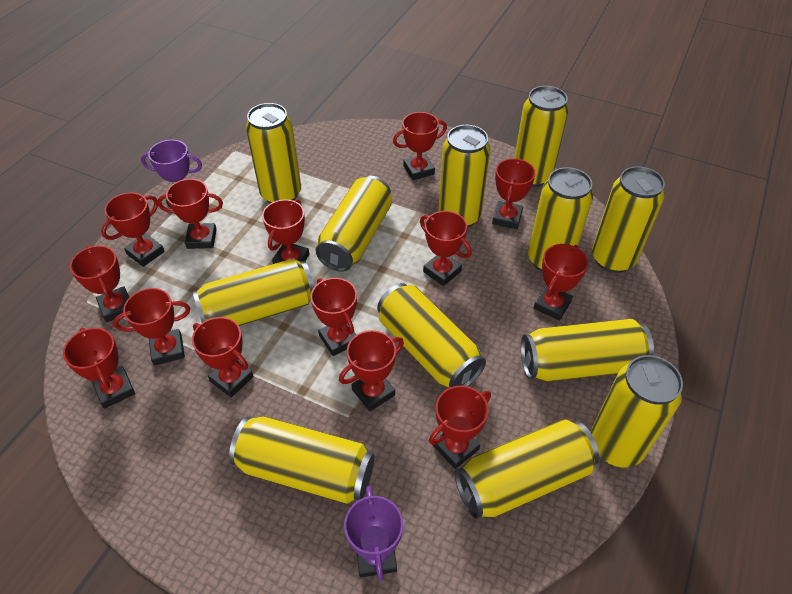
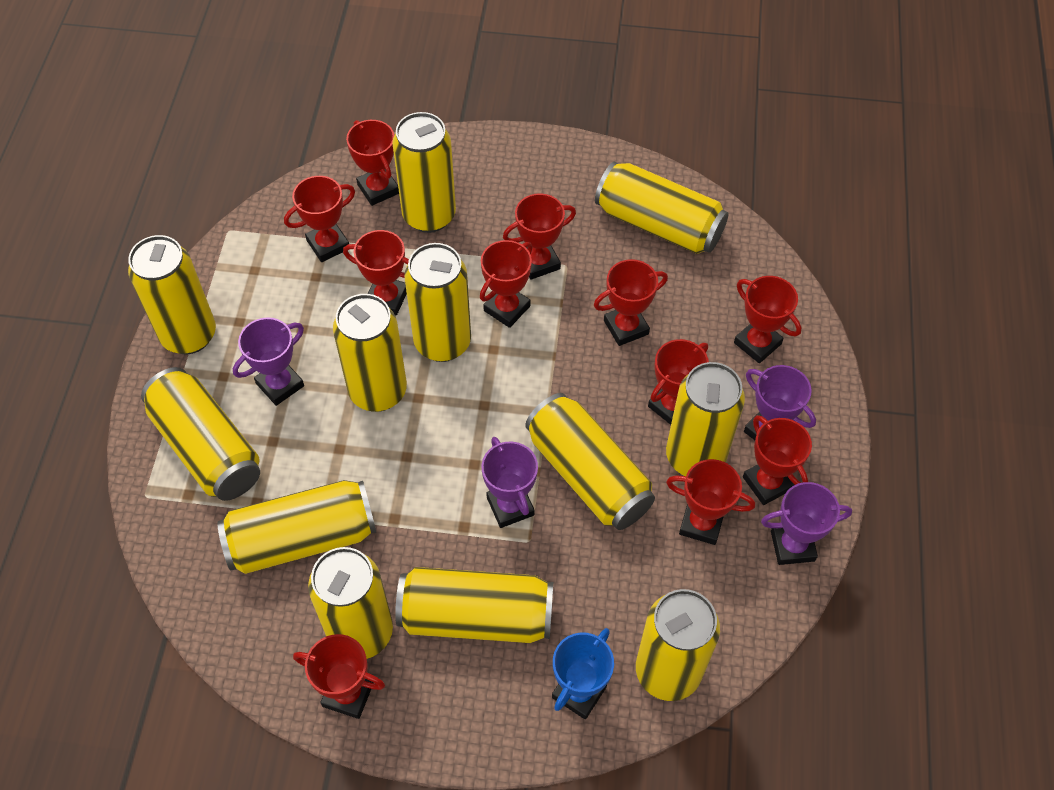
blue trophy: none = 0 -> [552,628,614,719] = 1
purple trophy: [141,140,202,207] [344,486,403,581] = 2 -> [233,317,304,406] [481,437,538,528] [744,365,816,440] [761,482,852,565] = 4
red trophy: [63,328,135,409] [70,246,129,322] [101,192,165,267] [113,288,190,365] [157,179,223,249] [192,317,254,398] [262,199,309,264] [311,278,357,356] [339,330,404,411] [393,112,447,180] [420,211,472,286] [429,386,491,469] [492,158,536,229] [534,244,588,321] = 14 -> [284,176,355,262] [293,634,385,719] [343,230,409,316] [346,120,399,206] [480,240,532,328] [503,193,576,280] [594,259,668,346] [648,339,709,425] [666,459,755,545] [734,276,802,363] [743,415,812,505] = 11

